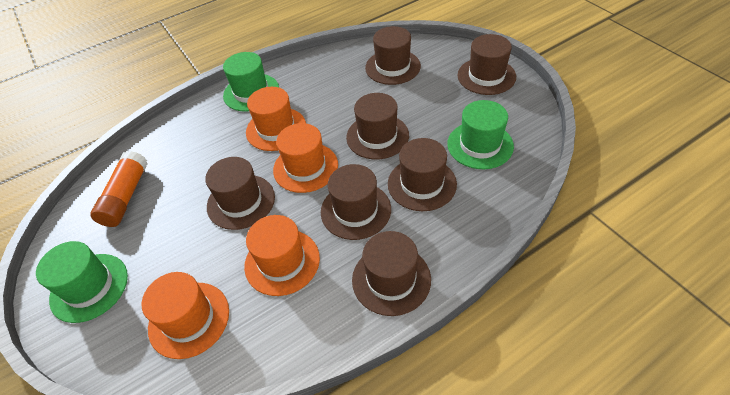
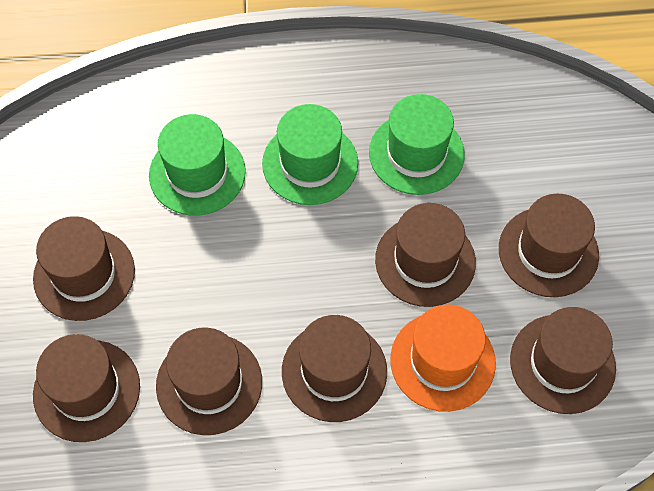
orange glue stick: [91,151,148,227] = 1 -> none = 0
orange hat: [142,272,229,359] [244,215,320,296] [246,87,306,151] [273,123,338,193] = 4 -> [390,304,496,412] = 1

